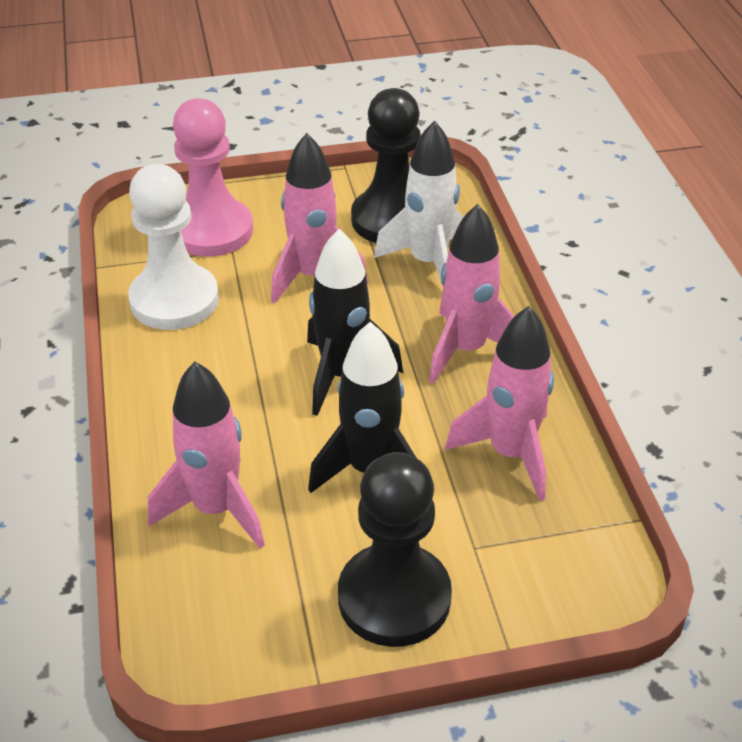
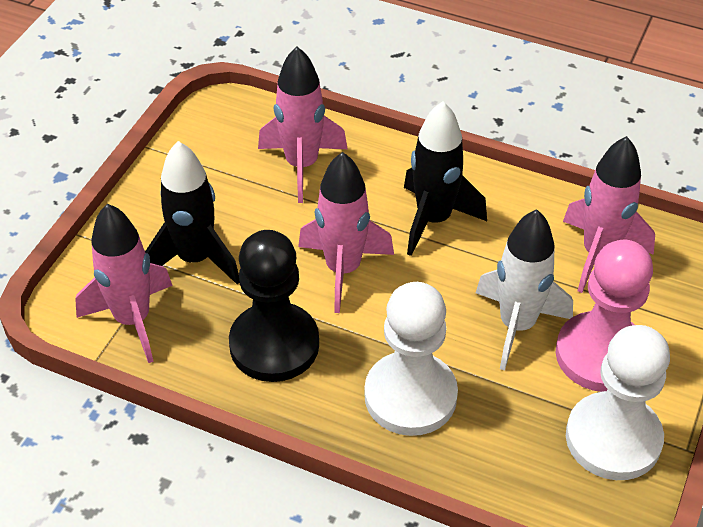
black pawn: [338,452,452,647] [351,88,420,243] = 2 -> [229,230,319,382] = 1
white pawn: [128,164,219,330] = 1 -> [364,282,458,436] [566,325,670,480] = 2

